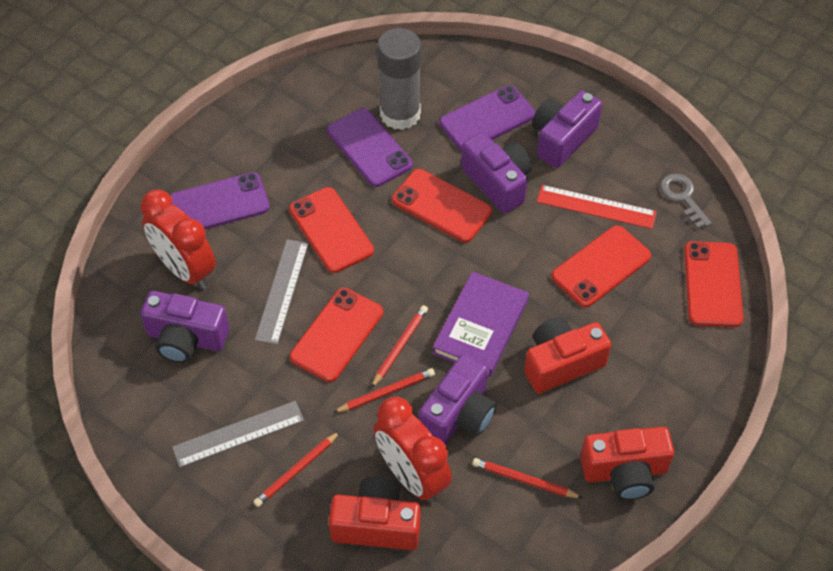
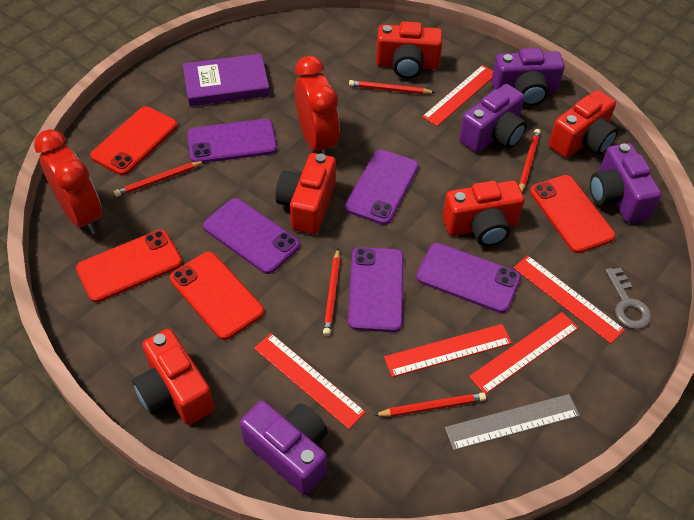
grey glue stick: [377,28,422,130] = 1 -> none = 0
grey ruler: [172,401,304,468] [255,239,308,345] = 2 -> [445,394,580,450] = 1
purple phone: [170,172,270,229] [327,108,413,187] [439,85,536,151] = 3 -> [187,119,277,163] [203,198,300,274] [345,150,419,225] [348,247,404,332] [416,243,521,313] = 5
red camera: [329,477,421,550] [524,317,611,393] [580,427,674,500] = 3 -> [132,329,214,425] [276,153,336,234] [376,21,443,79] [443,181,525,247] [549,90,618,158] = 5
red pencil: [253,431,340,507] [333,368,435,413] [371,305,428,388] [472,458,582,498] = 4 -> [114,161,205,197] [323,249,340,336] [349,80,436,94] [374,392,486,417] [519,129,541,192] = 5
red phone: [289,187,374,273] [290,288,383,382] [392,169,492,242] [551,225,651,307] [684,241,743,327] = 5 -> [76,230,182,303] [90,106,178,175] [170,252,264,340] [530,175,616,253] = 4
red ruler: [537,185,657,229] = 1 -> [254,333,366,429] [384,324,512,377] [422,65,493,126] [469,312,579,395] [513,255,625,344] = 5

